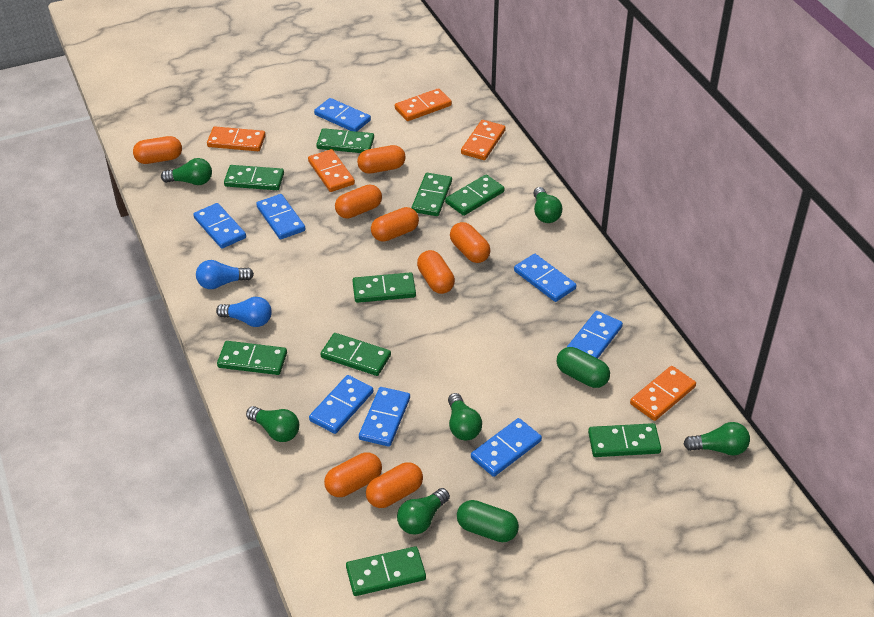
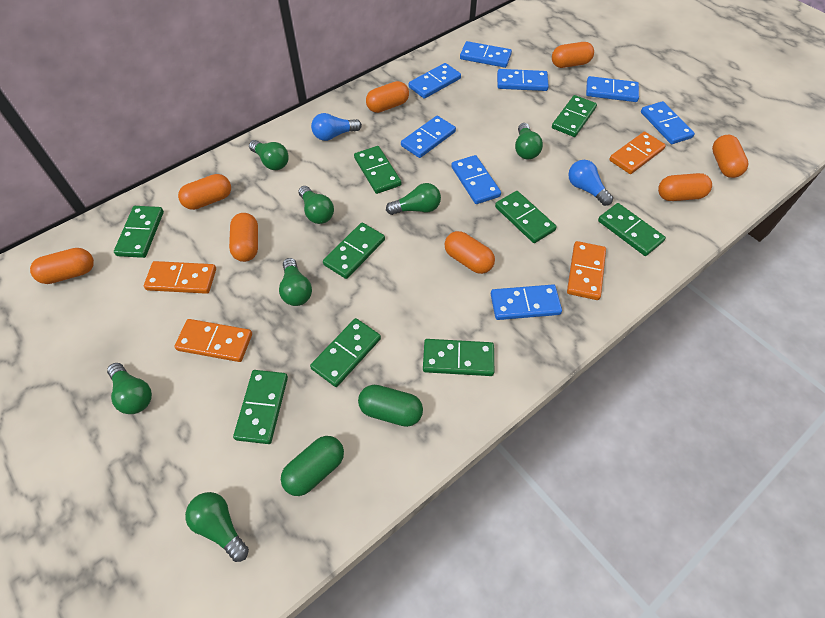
green light bulb: [161,158,212,185] [246,406,299,442] [397,488,450,535] [448,393,482,440] [533,187,562,223] [684,422,750,456] = 6 -> [107,363,152,414] [185,492,249,562] [249,140,289,170] [279,258,312,306] [298,186,334,224] [386,183,441,215] [515,123,543,159] = 7
orange domino: [207,127,266,151] [308,149,355,192] [395,88,452,121] [461,120,506,160] [630,366,696,421] = 5 -> [144,261,216,294] [174,319,252,362] [567,241,606,300] [609,132,666,174] = 4

